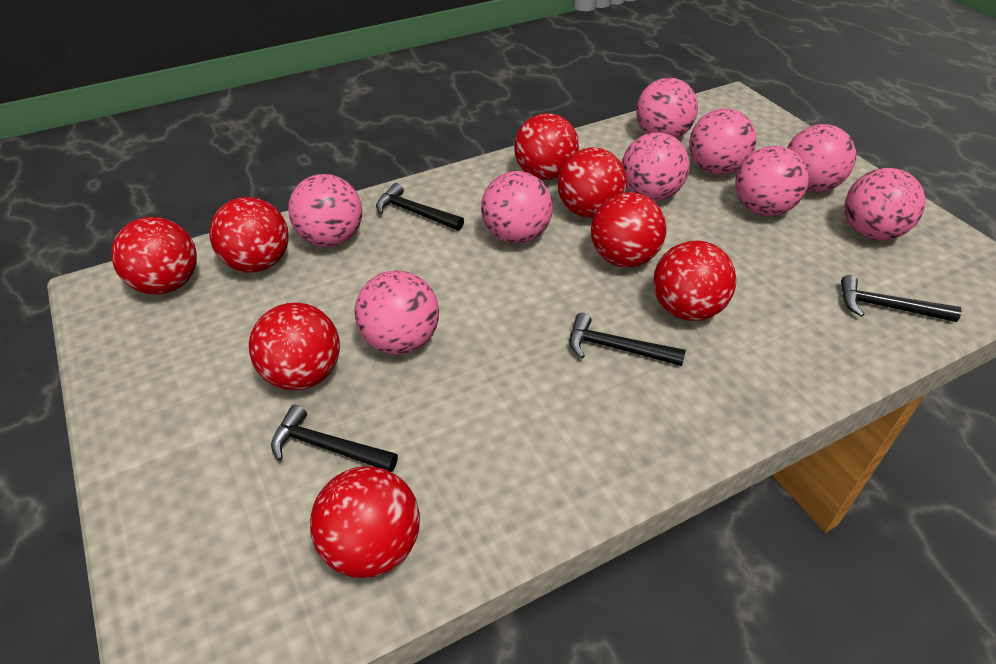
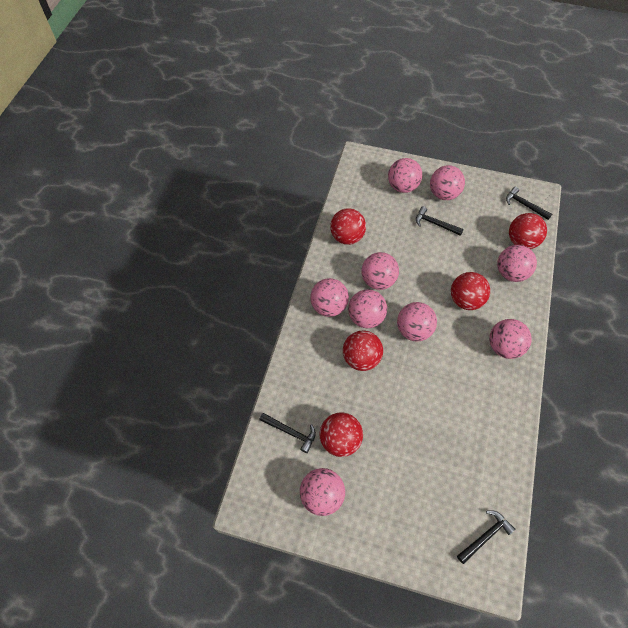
red ball: [111,217,197,295] [209,197,289,273] [249,302,340,390] [310,466,420,578] [514,113,579,180] [558,147,627,218] [591,192,666,267] [653,240,736,321] = 8 -> [319,412,363,457] [330,208,366,245] [343,331,383,371] [451,272,490,310] [509,213,547,249] = 5

